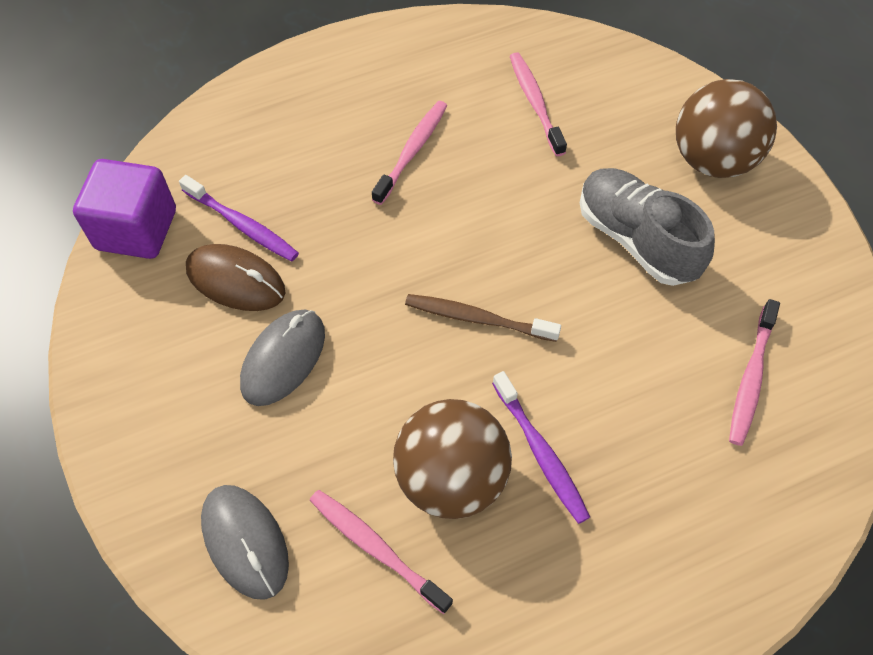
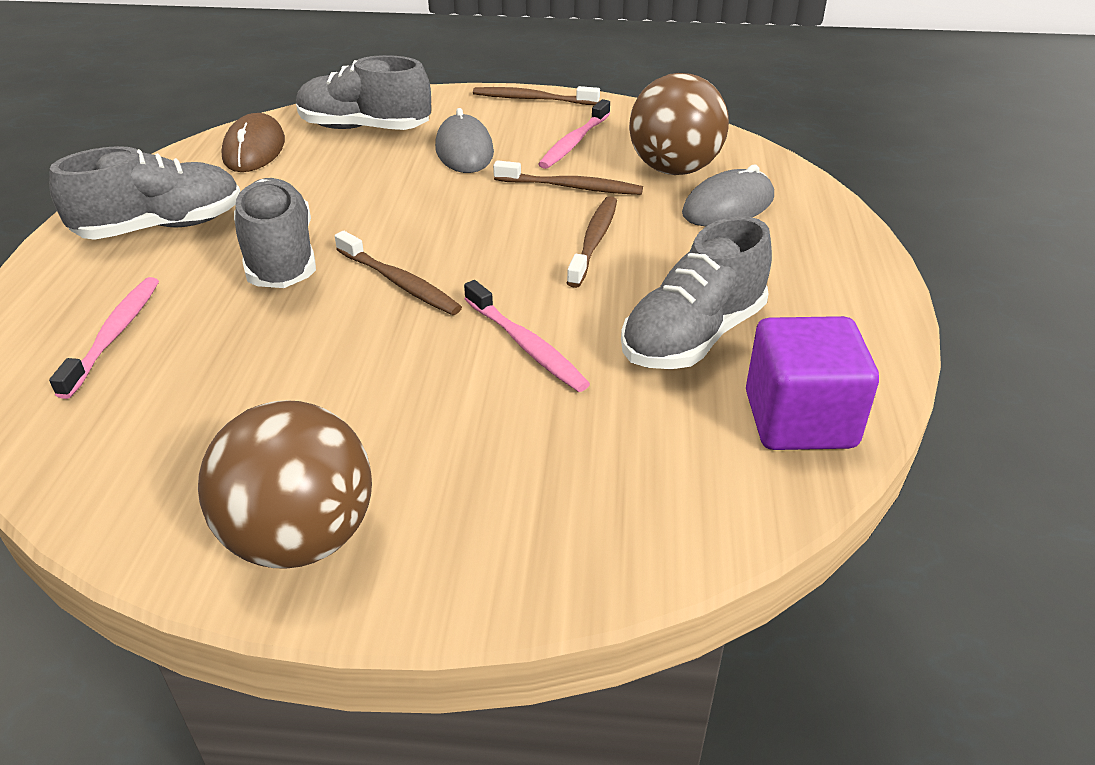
brown toothbrush: [405,294,561,342] = 1 -> [335,231,462,315] [473,86,600,105] [493,160,643,195] [567,196,617,288] = 4
grey shoe: [580,168,715,286] = 1 -> [49,146,240,240] [234,178,316,288] [296,55,431,130] [621,216,772,369] = 4
pink toothbrush: [310,490,453,614] [372,101,447,205] [510,52,567,156] [729,299,780,446] = 4 -> [49,277,159,399] [464,280,590,392] [539,99,610,169] = 3
purple toothbrush: [179,175,299,262] [492,371,590,524] = 2 -> none = 0

